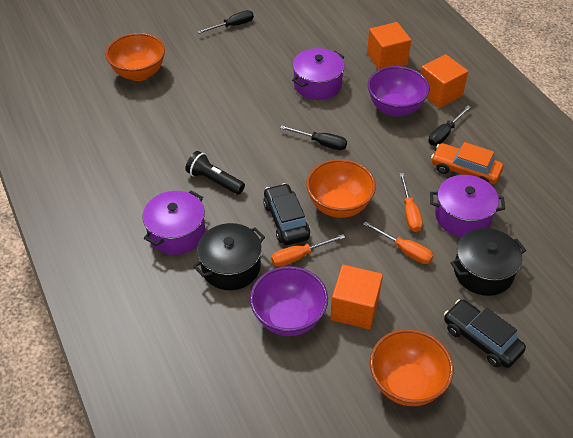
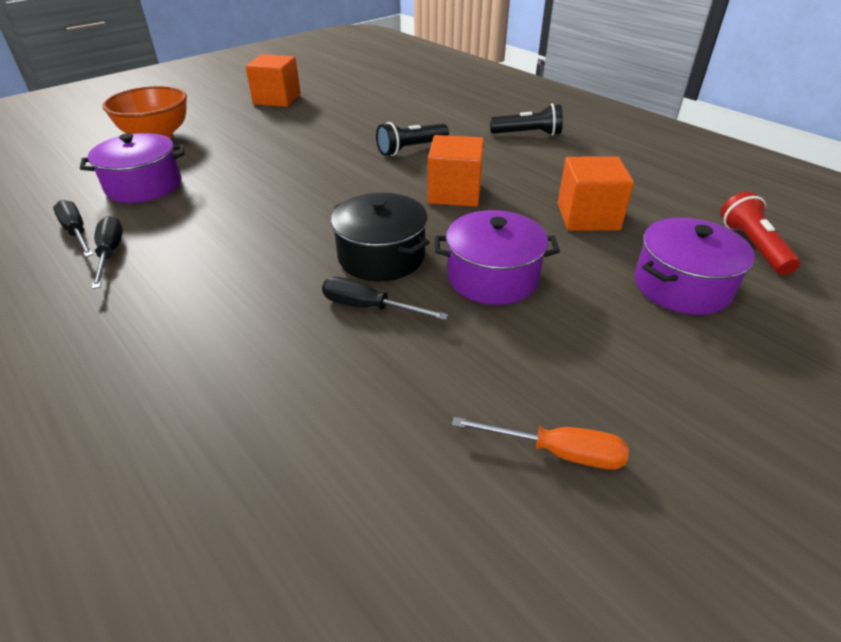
black car: [263,183,310,245] [444,299,526,368] = 2 -> none = 0
black flashlight: [185,151,245,195] = 1 -> [376,122,449,156] [490,104,563,136] = 2
black pot: [193,223,265,290] [450,228,526,296] = 2 -> [331,193,430,281] = 1
orange bowl: [105,33,165,81] [306,159,376,218] [370,329,454,406] = 3 -> [102,86,187,139] = 1
orange car: [431,142,503,185] = 1 -> none = 0
orange screwdriver: [271,234,345,267] [363,221,433,264] [399,173,423,232] = 3 -> [452,417,629,470] = 1
purple bowl: [250,266,328,336] [368,66,430,117] = 2 -> none = 0
red flashlight: none = 0 -> [720,191,800,275] = 1

